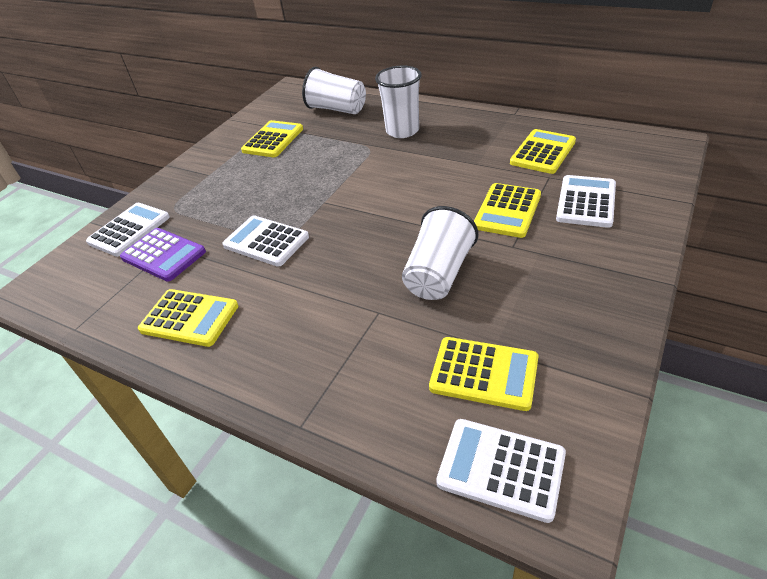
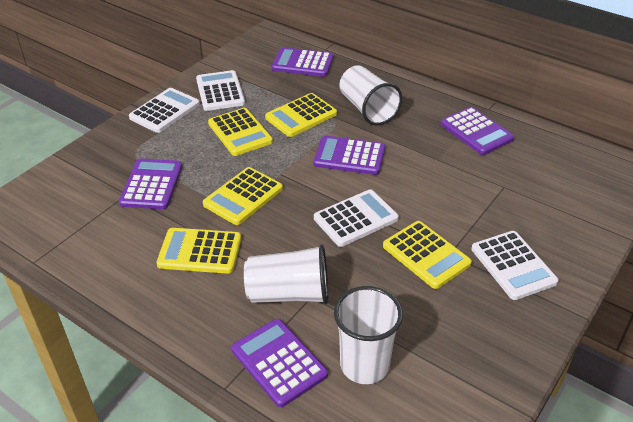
purple calculator: [120,228,206,282] = 1 -> [119,159,182,209] [231,319,328,407] [272,47,334,77] [314,136,385,175] [440,107,514,155] = 5

